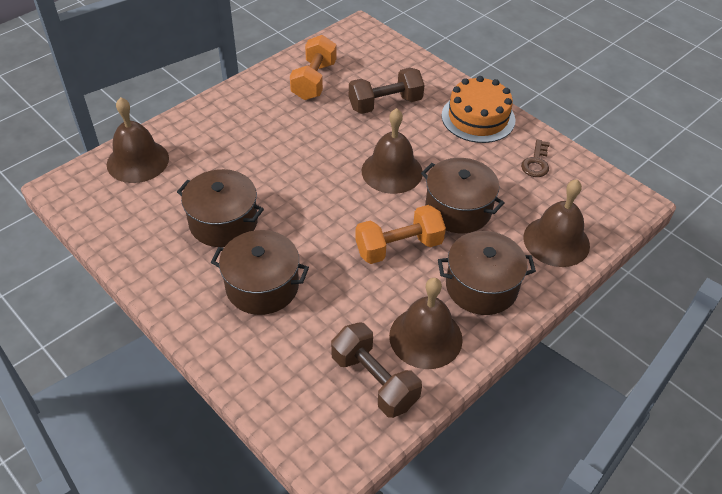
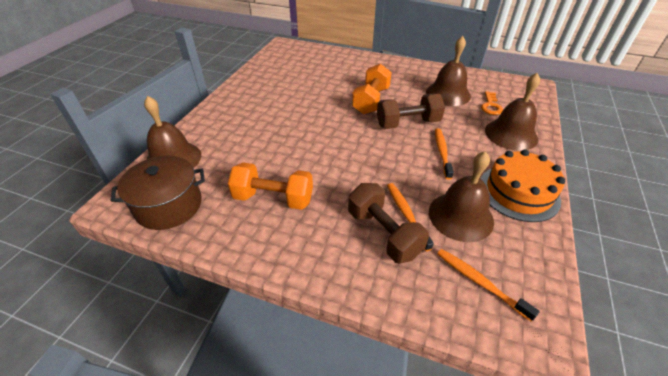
brown key: [521,139,550,177] = 1 -> none = 0
brown pot: [177,169,264,247] [211,230,309,315] [421,158,505,233] [438,231,536,315] = 4 -> [111,156,205,230] = 1
orange key: none = 0 -> [481,91,503,115] = 1
orange toothbrush: none = 0 -> [387,183,434,251] [435,128,454,180] [437,249,540,322] = 3

